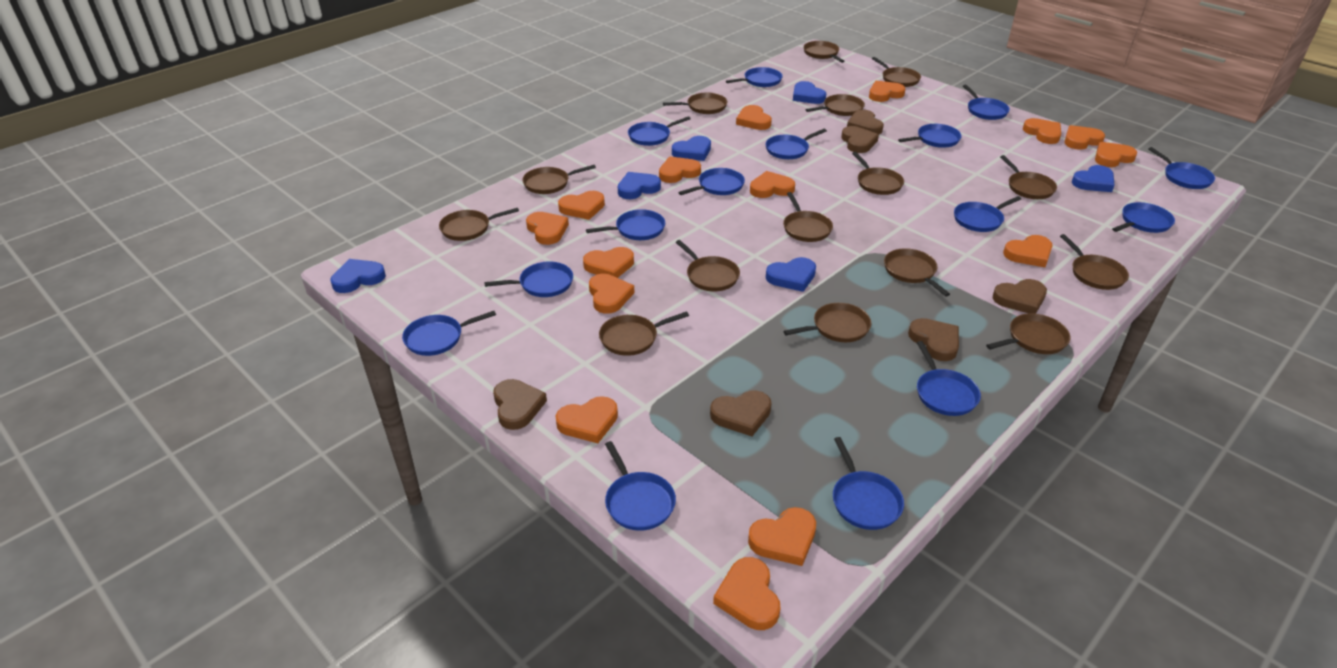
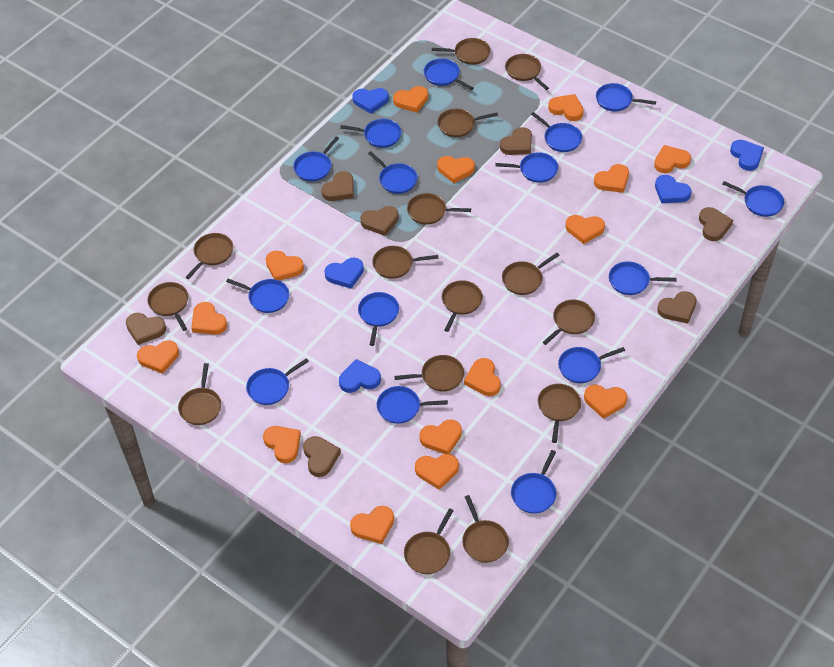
blue heart: [330,259,386,293] [618,172,661,199] [672,136,711,161] [766,257,816,292] [793,81,826,104] [1072,165,1115,192] = 6 -> [325,258,364,289] [339,359,381,393] [352,88,389,114] [655,175,691,203] [730,140,764,171] = 5
brown heart: [493,379,547,430] [710,390,771,436] [841,126,879,153] [847,110,884,134] [908,318,959,361] [993,279,1047,314] = 6 -> [126,313,166,345] [303,436,341,477] [321,171,354,201] [360,206,399,236] [500,127,532,155] [657,291,697,324] [699,207,733,241] = 7

